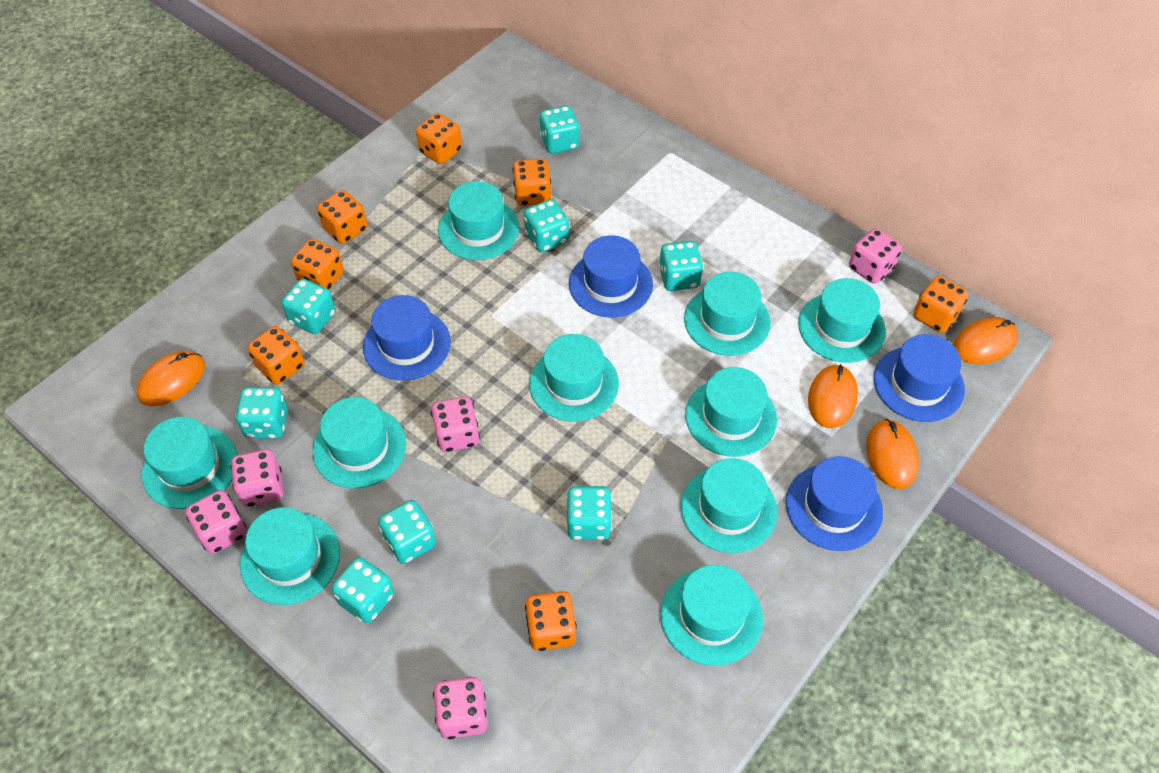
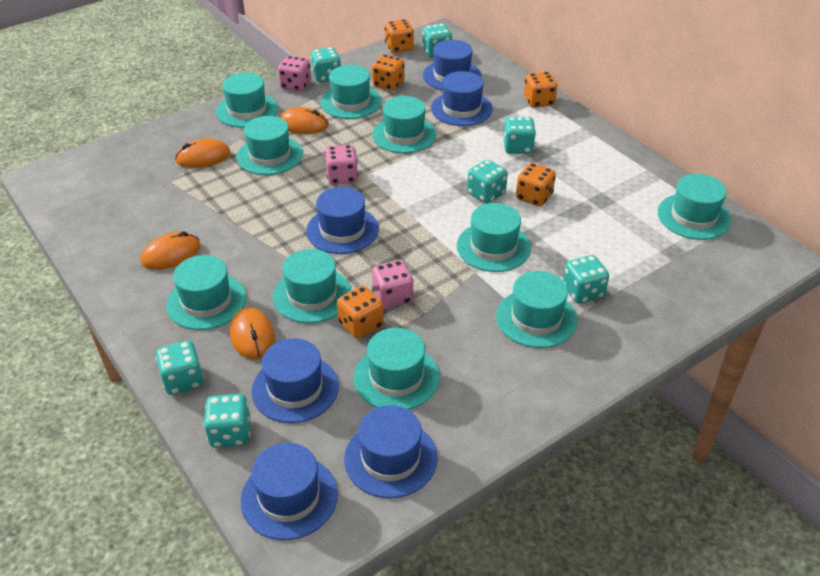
blue hat: [363,295,451,381] [569,235,653,318] [786,456,883,551] [874,334,965,422] = 4 -> [240,443,338,540] [251,338,339,423] [306,187,379,254] [344,405,438,498] [423,40,481,90] [431,71,493,126] = 6
orange dice: [248,326,304,385] [291,239,344,290] [317,190,368,244] [416,113,462,164] [513,159,551,206] [525,591,577,651] [913,276,968,333] = 7 -> [337,286,384,339] [372,54,405,91] [385,19,414,53] [516,163,556,207] [524,71,558,108] = 5
pink dice: [185,490,247,554] [231,449,284,507] [431,396,480,452] [433,677,487,739] [849,228,902,284] = 5 -> [278,56,311,92] [325,145,358,185] [372,260,414,309] = 3
turquoise dice: [235,387,288,439] [281,279,336,334] [331,557,394,623] [378,500,436,564] [524,199,569,252] [540,105,580,154] [566,486,612,540] [659,241,703,291] = 8 -> [156,340,204,395] [204,394,250,448] [310,47,341,83] [422,24,452,58] [467,159,508,204] [503,117,536,154] [563,255,609,304] = 7

